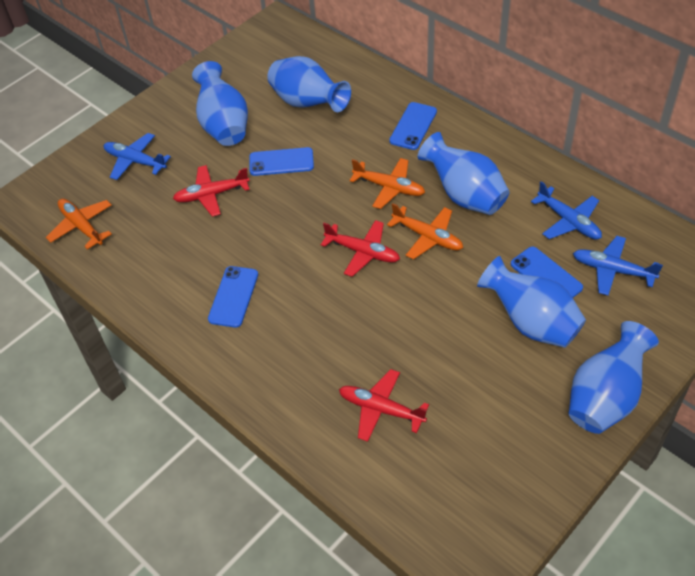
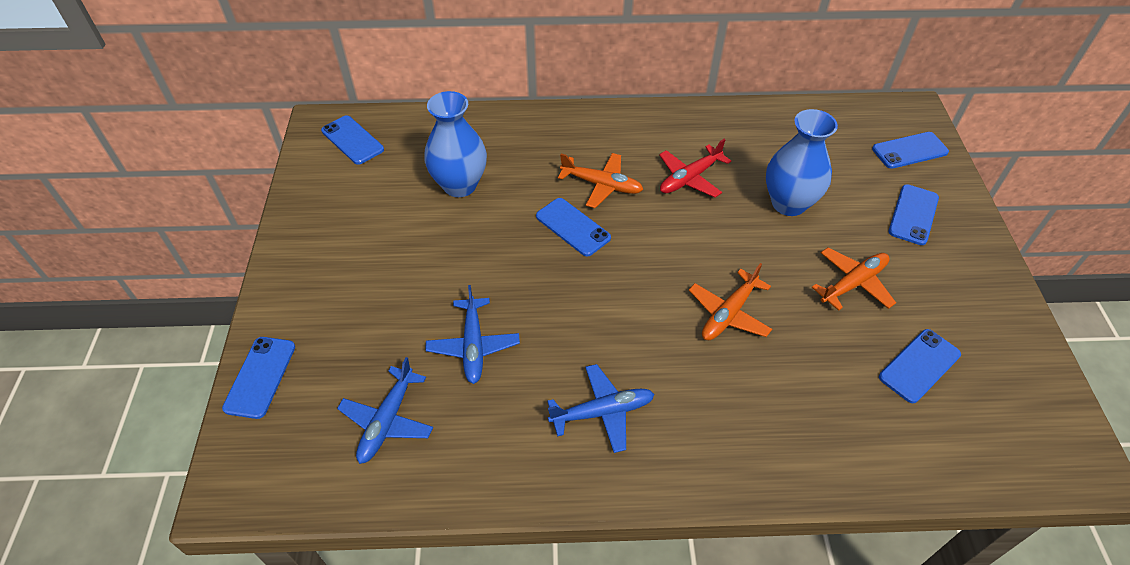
blue phone: [208,266,258,328] [249,147,314,176] [389,102,437,150] [511,247,583,298] = 4 -> [222,337,295,419] [321,115,384,165] [536,198,611,256] [872,132,949,169] [879,329,961,403] [888,184,939,245] = 6
blue vase: [192,61,248,146] [267,56,351,112] [418,132,509,215] [477,256,586,348] [569,321,659,434] = 5 -> [424,91,487,197] [766,109,838,216] = 2
red plane: [173,165,250,217] [321,220,400,277] [339,369,429,442] = 3 -> [659,139,731,197] = 1

